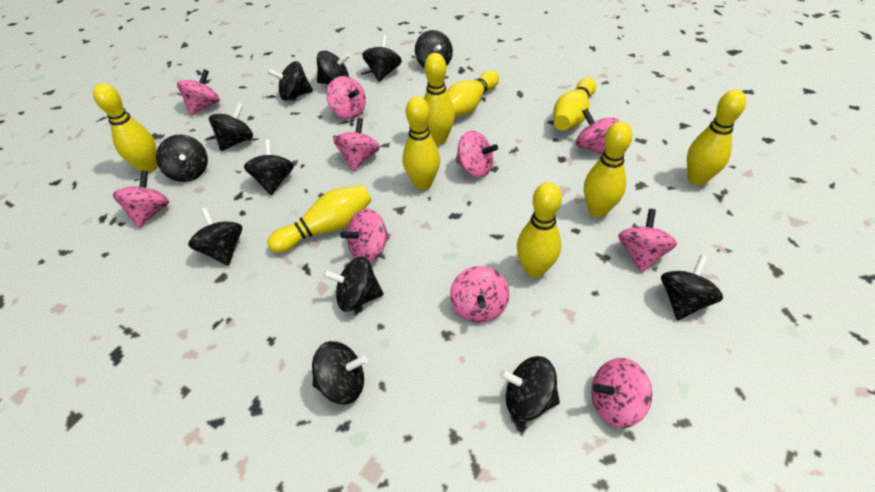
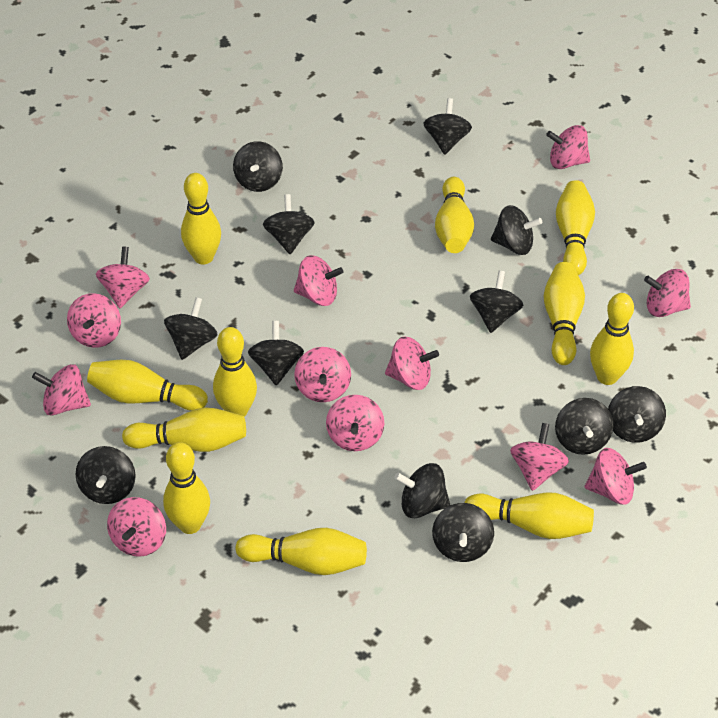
pink spinning top: [113,170,169,228] [177,69,220,116] [326,76,366,119] [333,118,380,171] [340,209,390,262] [450,266,510,323] [455,131,498,178] [576,108,619,154] [591,358,652,428] [618,209,677,273] = 10 -> [32,364,91,416] [67,293,121,348] [96,246,150,308] [107,497,166,557] [294,255,343,306] [294,347,351,402] [326,395,384,451] [385,336,439,390] [510,423,569,491] [546,125,590,169] [584,448,647,505] [644,269,691,317] = 12
yellow bowling pin: [93,83,158,173] [267,185,372,253] [403,96,440,190] [424,53,455,144] [447,70,499,117] [517,182,562,277] [553,77,596,131] [584,122,633,217] [687,89,746,185] = 9 -> [87,360,208,411] [122,408,246,452] [163,442,210,534] [181,173,221,265] [213,327,257,417] [236,528,367,575] [435,177,474,253] [464,492,594,539] [544,262,585,365] [556,180,595,275] [590,293,634,385] = 11

